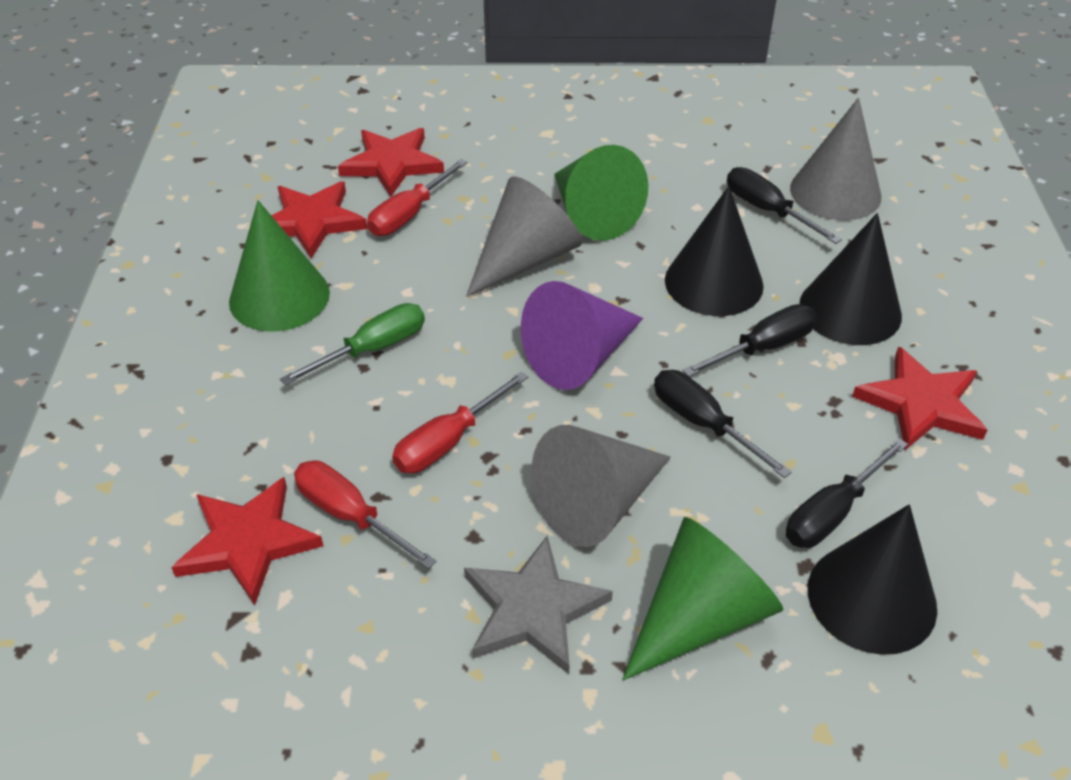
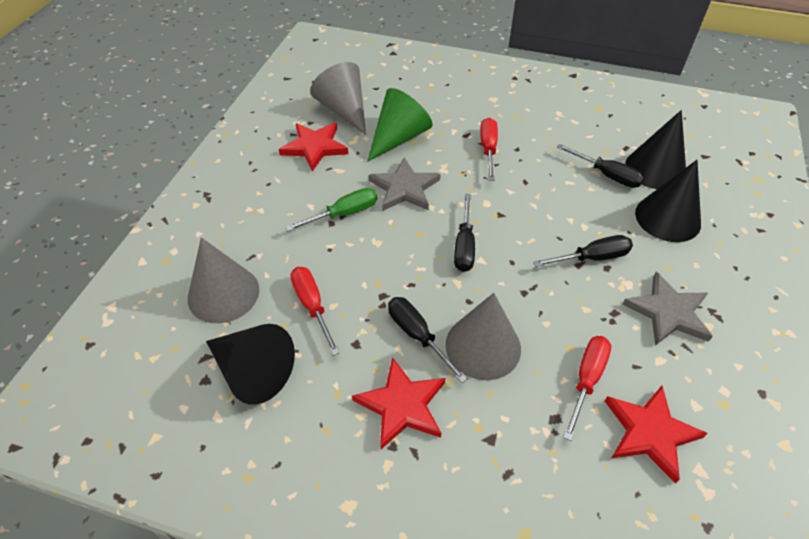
green cone: [229,200,330,332] [554,145,648,241] [622,517,783,681] = 3 -> [367,88,433,162] = 1
grey star: [464,536,613,674] = 1 -> [369,158,441,211] [623,272,713,346] = 2
purple cone: [521,281,643,390] = 1 -> none = 0
red star: [171,477,323,605] [271,181,367,258] [338,128,444,197] [852,346,987,450] = 4 -> [279,123,348,172] [352,357,445,449] [605,386,708,484] = 3

